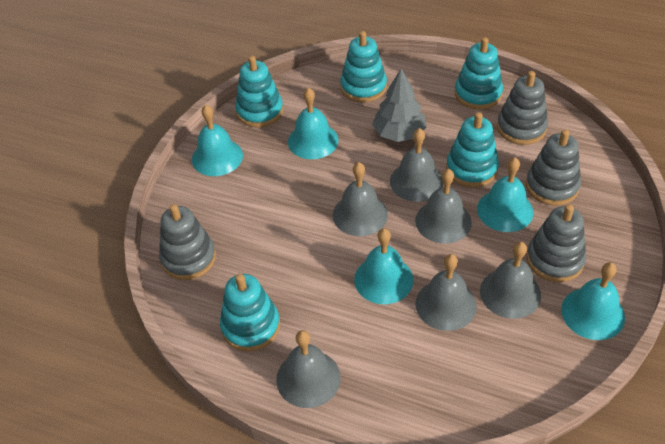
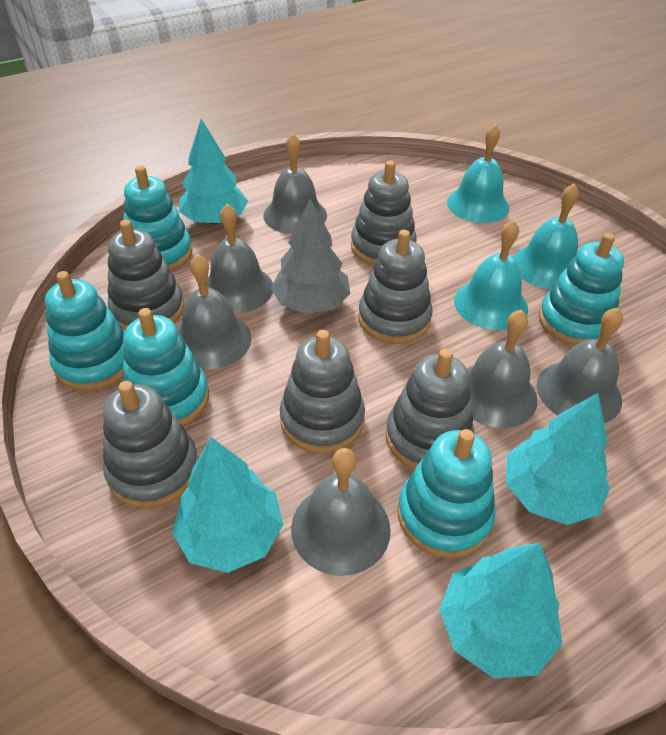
grey stacking toy: [159,204,216,280] [497,71,548,145] [526,129,581,206] [527,204,586,282] = 4 -> [103,381,198,509] [108,220,184,330] [280,330,365,454] [351,161,417,266] [358,230,432,344] [386,349,474,470] = 6
turquoise bell: [192,105,243,176] [288,88,339,159] [354,228,413,304] [477,157,534,232] [561,262,625,340] = 5 -> [447,124,509,223] [454,220,528,330] [513,183,579,289] = 3
turquoise tree: none = 0 -> [172,437,283,573] [179,119,248,224] [439,543,562,679] [506,393,610,525] = 4

